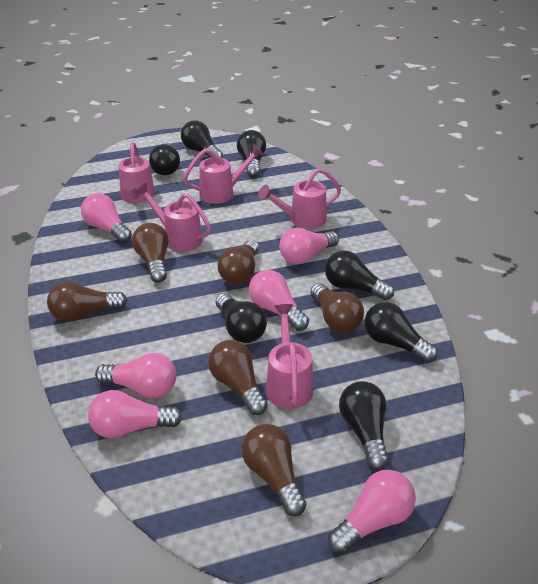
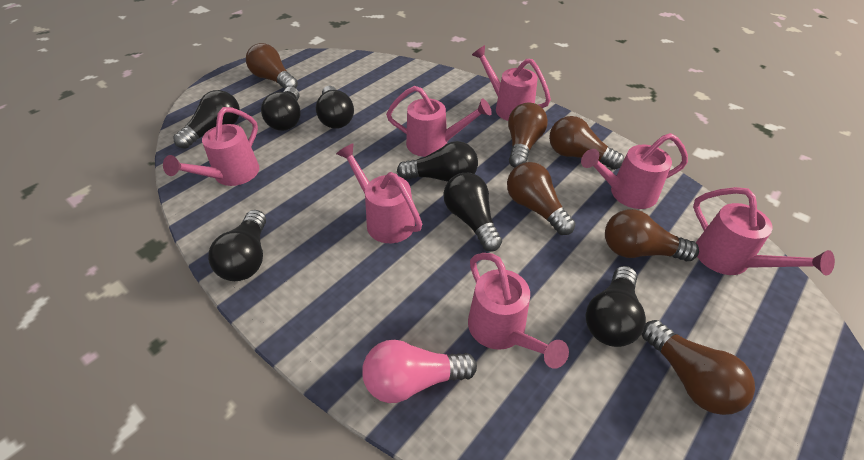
pink light bulb: [81,193,132,243] [88,390,183,438] [95,353,176,398] [249,270,309,331] [279,228,339,264] [328,470,416,554] = 6 -> [362,340,477,403] = 1
pink watering can: [118,142,155,203] [135,183,212,252] [183,145,264,204] [258,168,341,229] [266,304,313,409] = 5 -> [163,107,259,186] [336,143,422,243] [386,86,492,157] [468,253,569,369] [472,45,551,121] [581,133,688,209] [693,187,835,275] = 7

